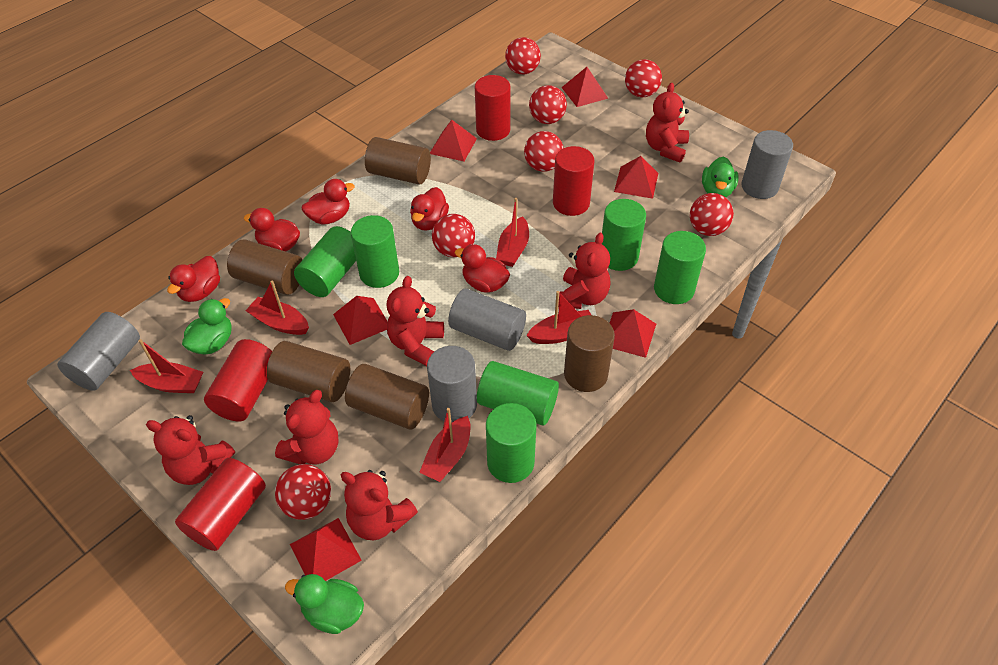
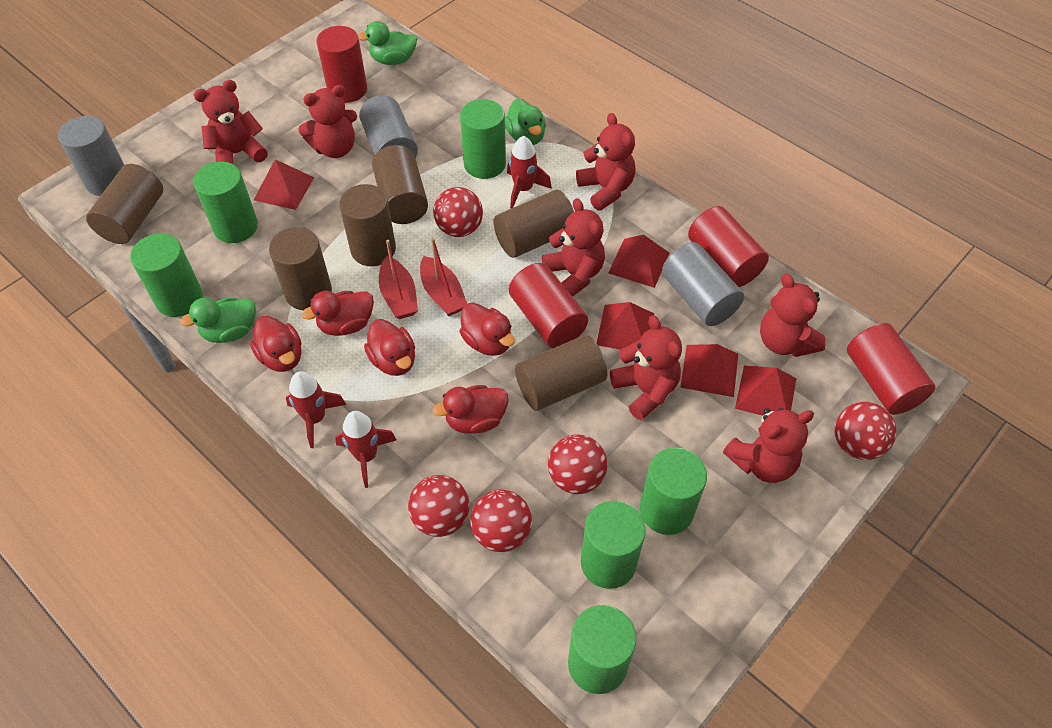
brown cylinder: [227,239,302,295] [267,341,350,402] [345,364,429,430] [365,137,431,184] [564,315,615,392] = 5 -> [86,164,163,244] [269,227,332,311] [339,184,396,266] [372,145,428,224] [493,190,574,258] [515,335,607,411] = 6
grey cylinder: [57,312,140,391] [427,346,477,423] [448,288,526,351] [742,130,793,199] = 4 -> [58,116,124,196] [359,95,418,158] [662,242,744,326] = 3
red ball: [275,464,331,520] [432,214,475,257] [505,37,541,75] [524,131,564,172] [529,85,567,124] [625,59,662,97] [690,193,734,236] = 7 -> [408,475,469,537] [433,187,483,237] [470,490,532,552] [548,434,607,494] [835,402,896,460] = 5
red boat: [130,339,203,393] [245,280,309,335] [419,408,470,482] [496,198,529,267] [526,291,591,344] = 5 -> [379,240,418,319] [420,238,467,316] = 2
red pyramid: [290,518,362,581] [333,296,388,345] [430,120,477,161] [561,67,608,107] [610,309,656,358] [614,156,658,199] = 6 -> [254,159,314,210] [596,302,654,350] [608,235,669,288] [680,344,738,397] [735,366,797,416] = 5
red rocket: none = 0 -> [286,371,346,448] [335,411,396,488] [507,136,552,209] = 3
red teddy bear: [146,415,235,485] [275,390,339,465] [341,470,418,540] [387,276,444,366] [558,233,611,309] [646,83,689,163] = 6 -> [194,80,268,164] [298,85,357,158] [542,198,605,297] [576,113,636,211] [610,315,682,420] [723,408,814,483] [760,274,826,357] = 7

